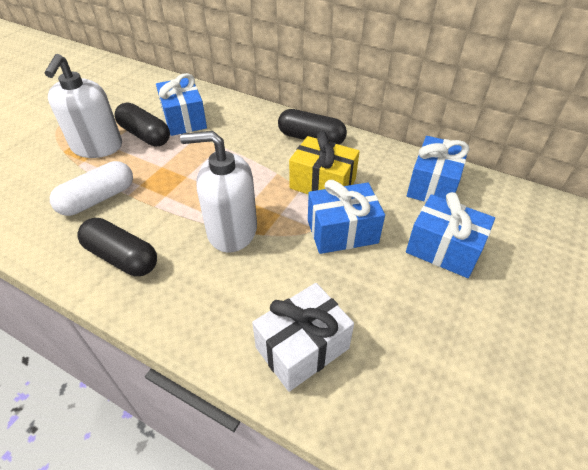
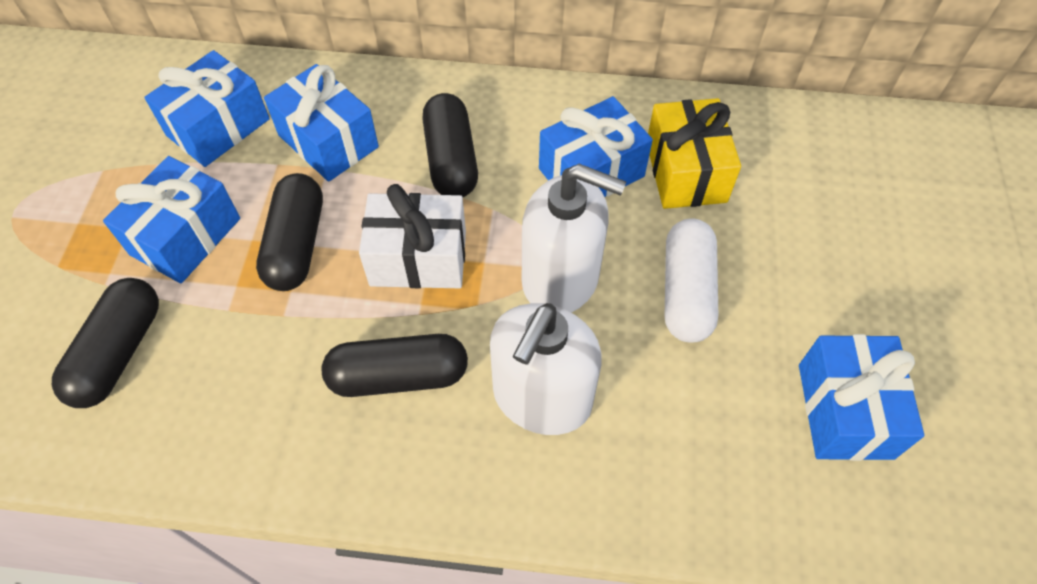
black capsule: [77,218,157,276] [114,103,170,146] [278,109,347,145] = 3 -> [52,278,159,408] [256,173,323,291] [322,334,468,397] [422,93,478,197] = 4
blue gift: [156,73,207,136] [308,180,385,254] [406,192,495,278] [407,136,470,202] = 4 -> [103,156,240,284] [144,50,270,167] [264,64,379,182] [539,96,653,197] [799,334,924,461] = 5

